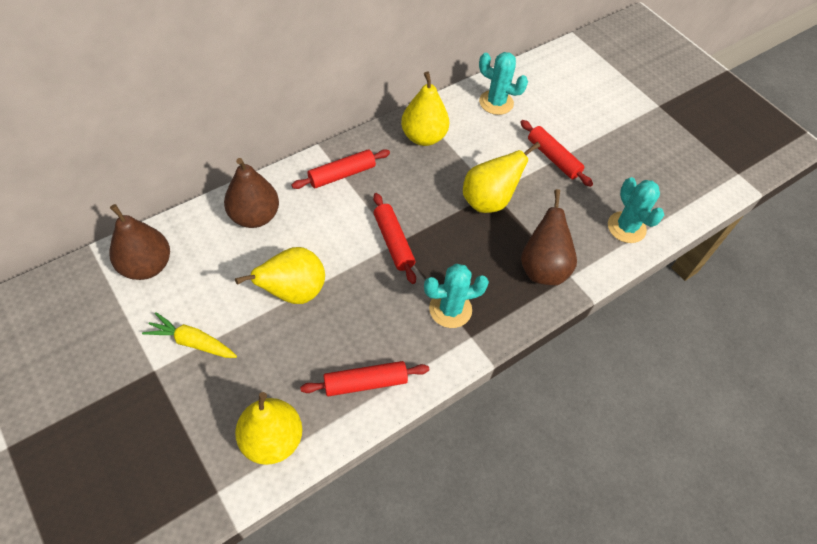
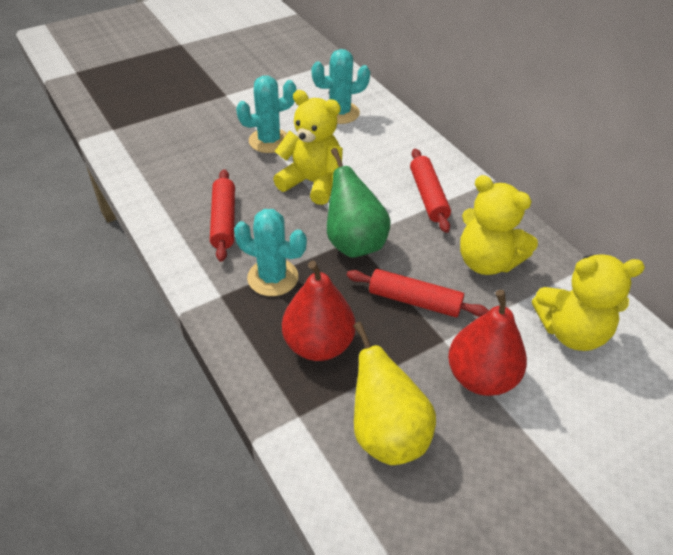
brown pear: [110,204,170,280] [224,158,279,228] [521,189,577,285] = 3 -> none = 0
green pear: none = 0 -> [327,148,391,258] = 1
red pear: none = 0 -> [282,261,356,361] [448,290,527,396] = 2
red rolling pin: [292,149,390,189] [300,361,429,396] [373,193,416,284] [520,120,593,187] = 4 -> [210,169,235,262] [347,269,489,317] [410,148,451,233] = 3
yellow carrot: [142,312,237,358] = 1 -> none = 0
yellow pear: [235,247,325,304] [235,392,302,465] [401,71,449,146] [463,142,540,213] = 4 -> [353,321,436,465] = 1
yellow teddy bear: none = 0 -> [273,90,343,205] [460,175,538,275] [532,254,645,351] = 3

